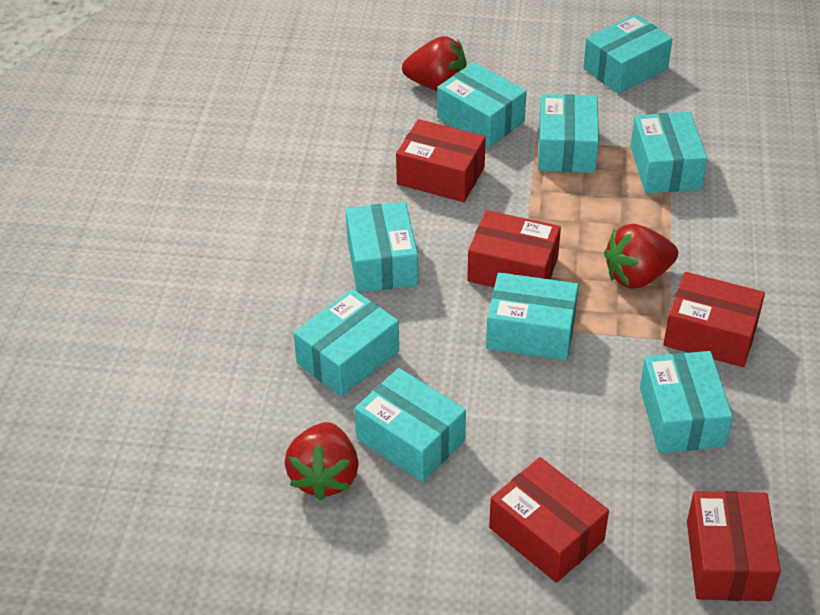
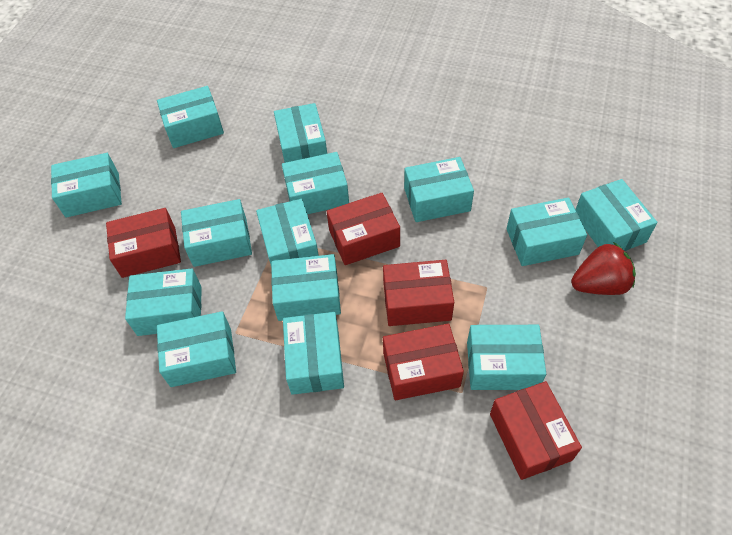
red strawberry: [285,422,359,501] [402,36,466,91] [604,224,678,289] = 3 -> [571,242,636,295] = 1
turquoise box: [294,289,399,397] [346,202,418,292] [355,368,466,482] [437,62,527,147] [486,272,579,360] [538,94,599,173] [583,14,672,94] [631,112,708,194] [640,351,733,453] = 9 -> [51,153,122,218] [125,268,202,336] [157,86,224,148] [157,311,236,387] [181,199,252,267] [256,199,319,264] [271,254,341,321] [274,103,327,163] [282,152,349,214] [283,312,344,395] [404,157,474,222] [467,325,546,390] [507,198,587,266] [575,179,657,251] = 14

